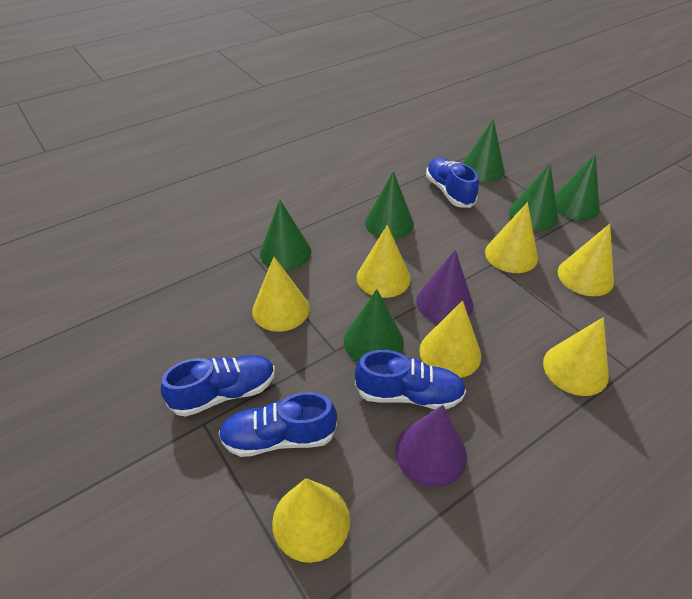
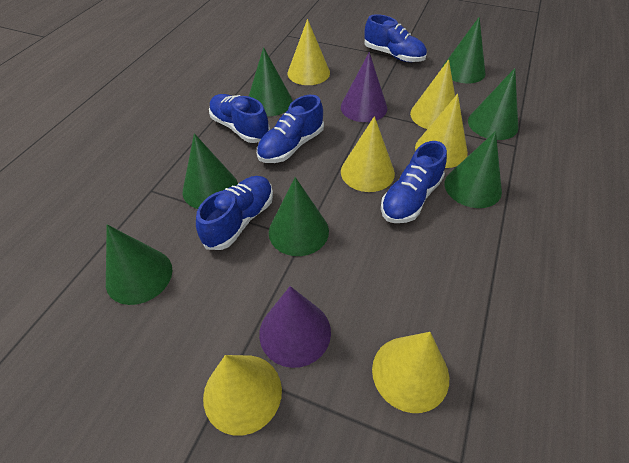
blue shoe: [161,355,275,417] [219,392,337,457] [355,350,466,409] [426,158,479,208] = 4 -> [196,176,273,250] [209,94,270,143] [257,95,324,163] [364,14,427,62] [381,141,447,223] = 5
green cone: [260,200,311,270] [343,289,404,362] [365,171,414,239] [462,119,505,182] [509,163,558,231] [555,154,600,221] = 6 -> [106,225,172,305] [183,133,238,209] [249,47,292,116] [269,177,329,256] [442,17,486,83] [445,131,502,208] [468,68,518,140] = 7
yellow cone: [252,257,310,332] [272,478,350,563] [357,225,411,298] [419,300,481,378] [485,202,538,273] [543,317,609,396] [558,224,614,296] = 7 -> [203,355,282,436] [287,19,330,85] [341,116,395,192] [372,332,449,413] [410,59,455,129] [415,94,468,168] = 6

